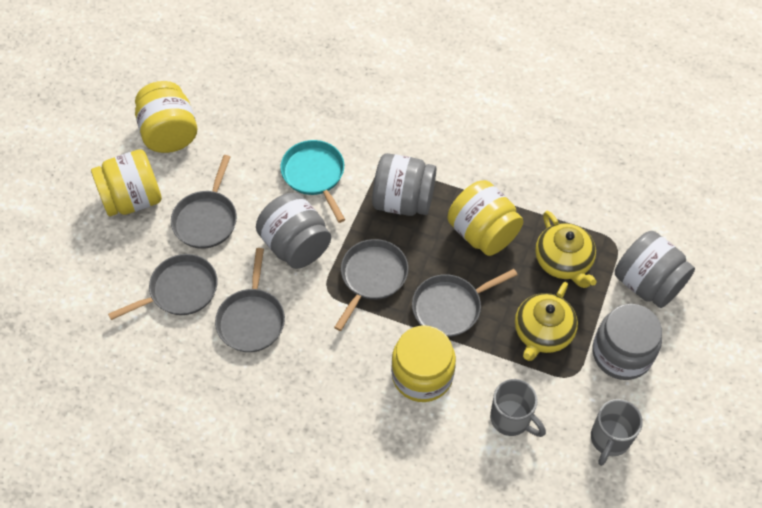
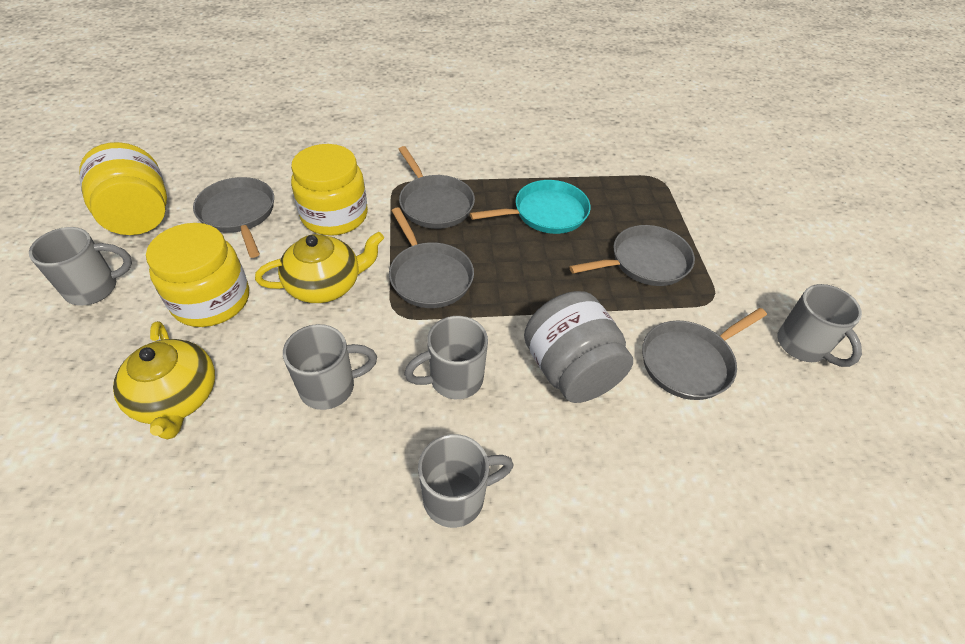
grey jar: [256,193,331,269] [372,153,436,216] [592,304,662,380] [615,231,695,308] = 4 -> [524,291,633,403] = 1
grey mug: [490,379,546,437] [591,399,643,466] = 2 -> [29,227,132,305] [283,324,377,410] [404,316,488,399] [418,434,513,528] [778,284,862,367] = 5
yellow jar: [91,149,162,217] [135,81,197,153] [391,325,456,402] [447,180,524,256] = 4 -> [79,142,167,235] [146,223,249,327] [291,144,368,236] = 3

